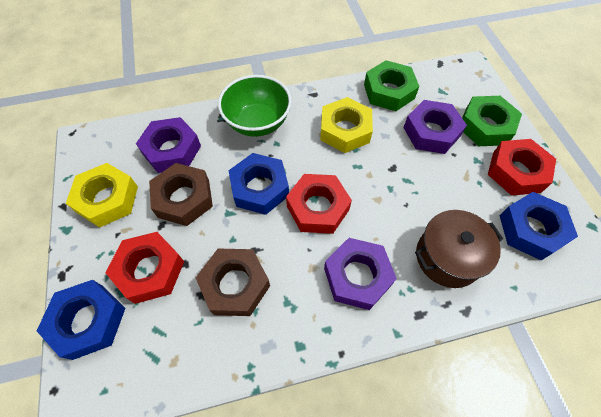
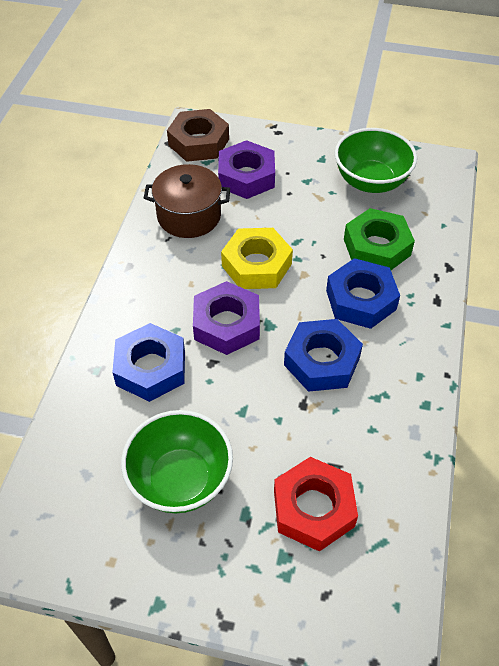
brown nut: [149,163,213,226] [196,249,270,316] = 2 -> [167,109,229,162] = 1
green bowl: [218,75,292,137] = 1 -> [121,410,233,513] [335,128,417,193] = 2
green nut: [364,60,419,111] [462,96,522,146] = 2 -> [344,208,415,270] = 1
purple nut: [136,117,201,173] [324,238,397,310] [403,100,467,154] = 3 -> [193,281,260,355] [218,140,275,199] = 2
red nut: [106,232,184,304] [286,174,352,234] [488,139,556,196] = 3 -> [274,457,358,552] = 1
yellow nut: [66,163,138,228] [320,97,373,153] = 2 -> [221,228,293,289] = 1

